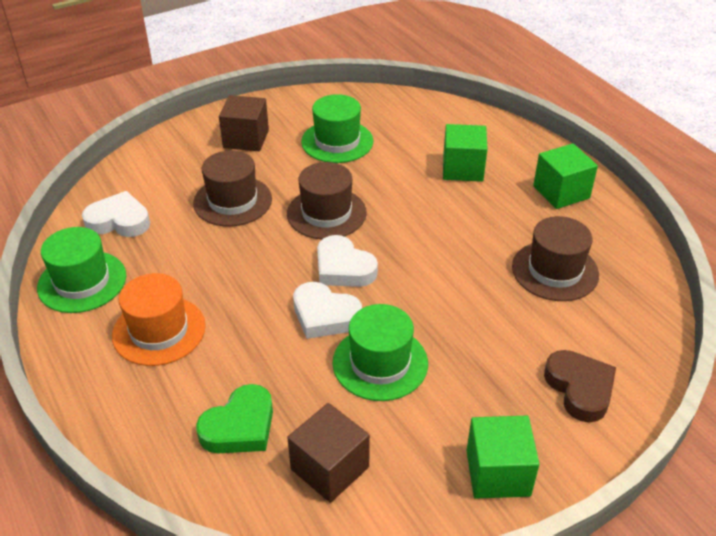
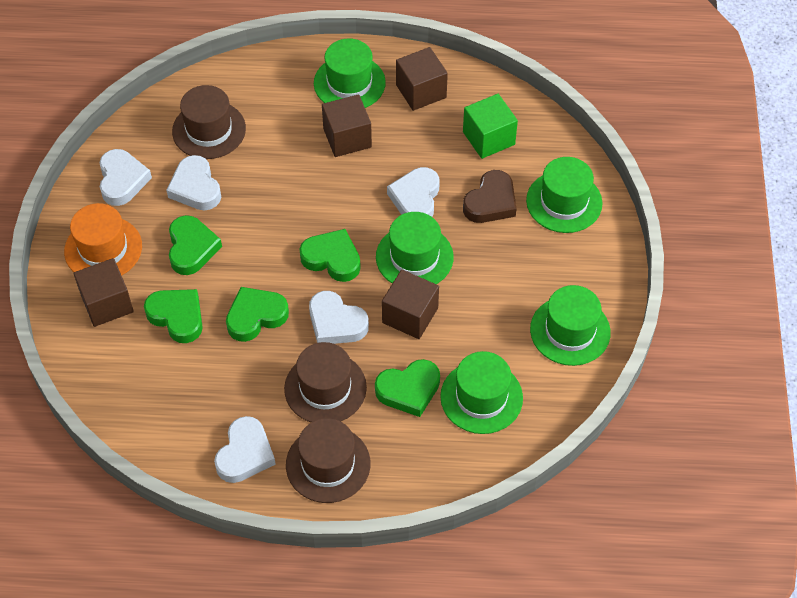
brown cube: [219,95,269,151] [287,403,370,503] = 2 -> [74,258,134,327] [322,94,372,157] [382,270,439,339] [396,47,448,111] = 4
green cube: [443,124,487,182] [466,416,539,499] [533,143,598,209] = 3 -> [463,94,518,159] = 1
green hat: [37,227,126,313] [301,94,373,163] [332,304,428,401] = 3 -> [314,38,386,108] [376,212,454,284] [440,351,523,434] [526,157,603,233] [530,285,611,366] = 5
green heart: [196,384,273,453] = 1 -> [144,289,203,343] [169,215,222,275] [226,287,289,342] [299,229,361,282] [375,359,440,417] = 5
white heart: [82,191,150,237] [293,282,362,339] [317,235,378,287] = 3 -> [100,149,152,206] [166,155,221,210] [214,416,276,483] [309,291,369,344] [387,167,440,217] = 5

